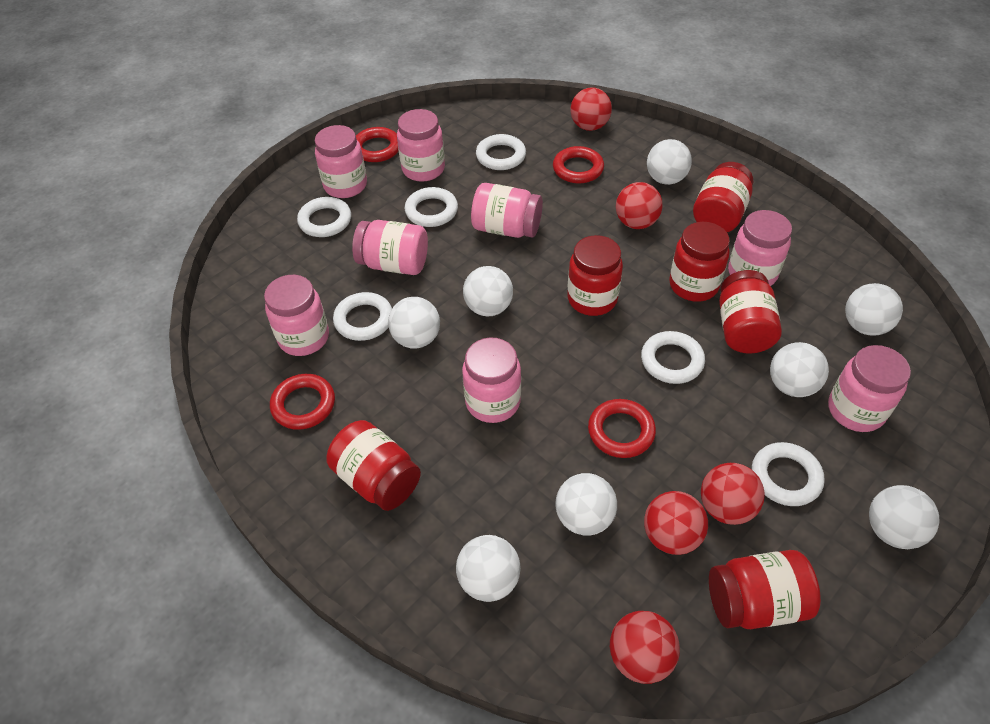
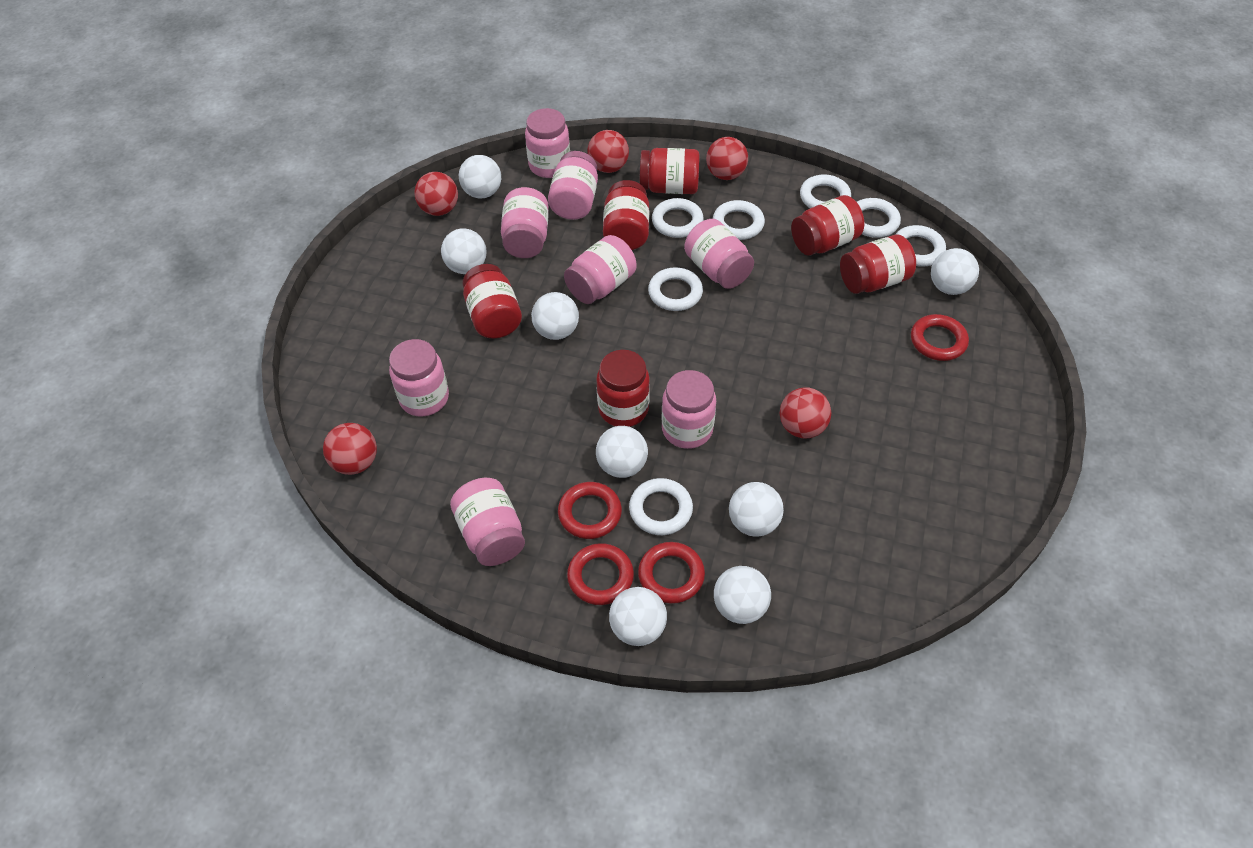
white ring: [297,197,351,237] [333,292,392,341] [405,187,458,227] [476,134,526,170] [641,331,705,384] [752,442,825,506] = 6 -> [629,478,693,535] [648,267,703,311] [652,198,704,238] [713,200,765,240] [800,174,851,208] [857,198,901,238] [895,225,946,267] = 7

